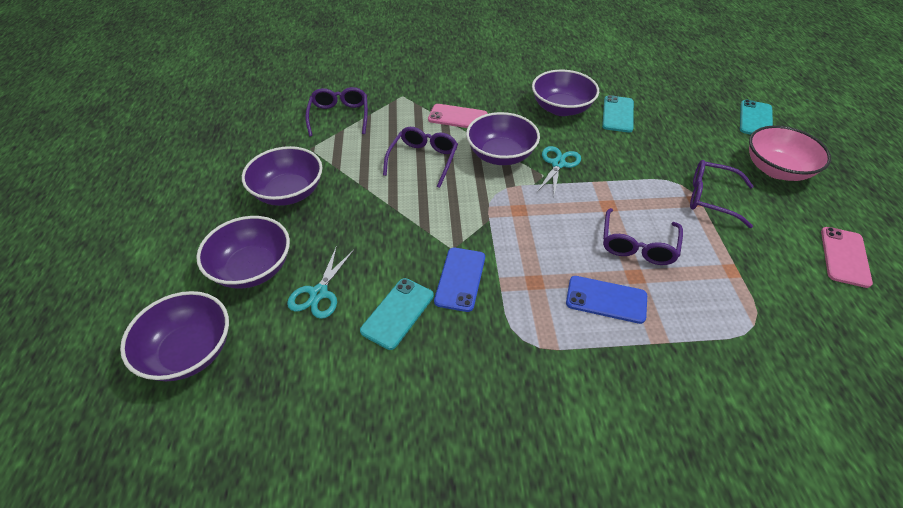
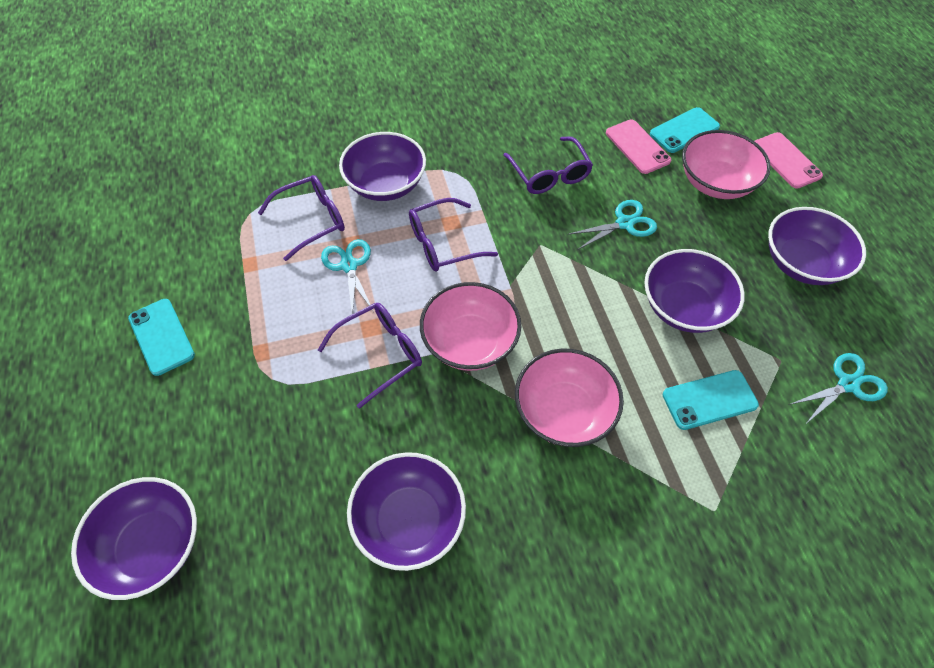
blue phone: [434,248,485,312] [566,276,647,324] = 2 -> none = 0
pink bowl: [749,126,831,181] = 1 -> [420,282,521,371] [515,349,624,447] [682,130,771,199] = 3
turquoise scissors: [287,246,354,319] [537,146,581,194] = 2 -> [321,239,374,314] [569,200,657,250] [789,353,888,423] = 3

